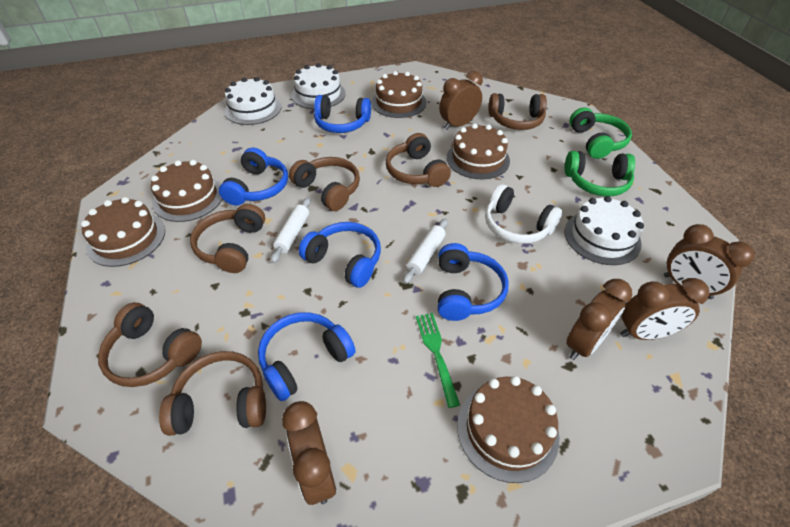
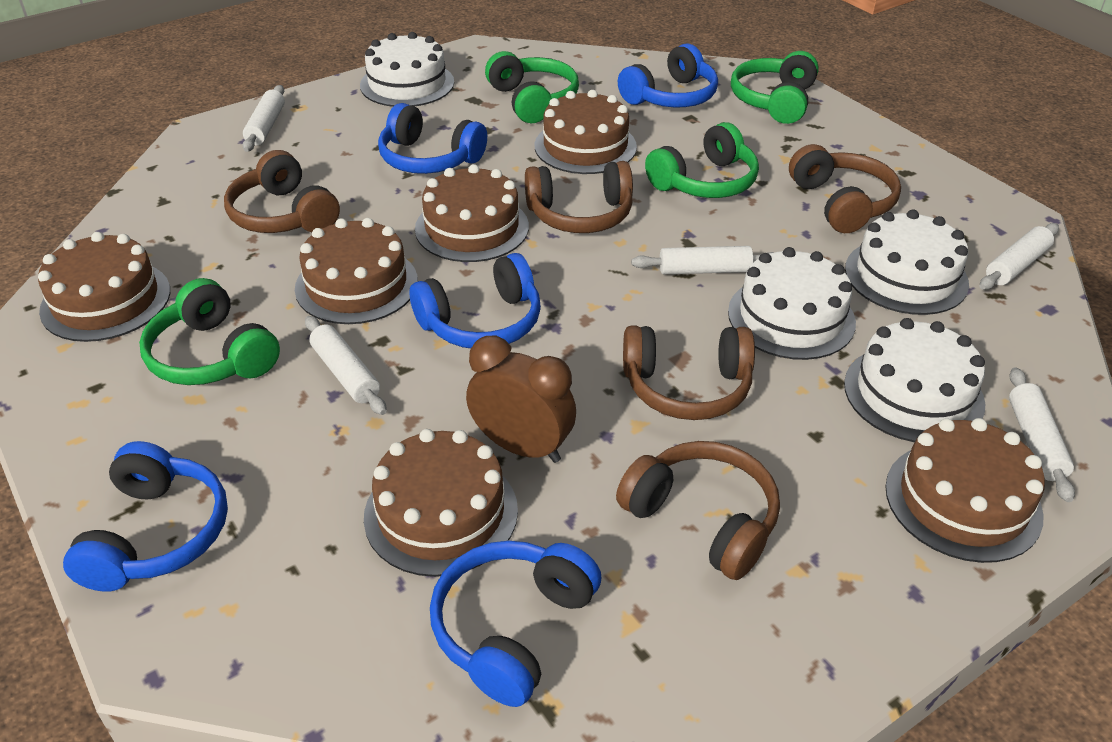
brown cake: [81,197,165,267] [151,160,222,222] [372,71,427,118] [447,124,510,179] [457,376,559,483] = 5 -> [38,232,170,342] [295,218,418,324] [364,429,518,577] [415,164,529,262] [535,90,637,174] [885,418,1045,563] = 6
brown clock: [282,401,336,505] [439,71,483,130] [566,279,632,360] [620,278,710,340] [664,224,754,299] = 5 -> [466,335,576,463] = 1
brown headphones: [98,303,202,387] [159,351,266,436] [190,204,265,273] [289,157,360,211] [386,133,451,187] [489,93,547,130] = 6 -> [224,150,340,233] [525,161,633,233] [616,441,780,580] [623,325,755,420] [789,144,901,233] = 5
green fork: [416,313,460,408] = 1 -> none = 0
green headphones: [565,151,635,197] [569,107,632,159] = 2 -> [139,278,280,385] [485,51,579,123] [645,122,759,198] [731,51,819,124] = 4
white cake: [224,77,281,125] [291,63,346,109] [565,196,644,265] = 3 -> [360,32,454,107] [728,247,856,360] [844,318,985,442] [845,210,969,315] = 4
white headphones: [485,184,562,244] = 1 -> none = 0
white rolling pin: [271,197,311,263] [403,218,448,284] = 2 -> [242,85,285,152] [305,316,387,415] [631,246,774,274] [980,223,1059,290] [1009,367,1075,502] = 5

